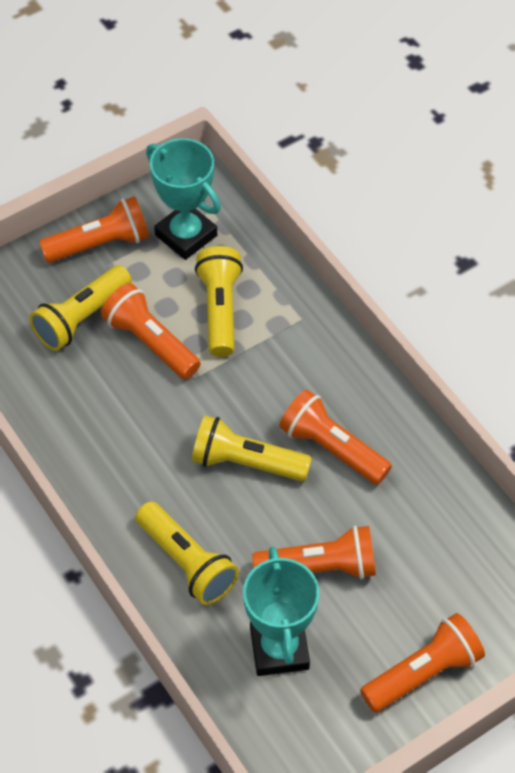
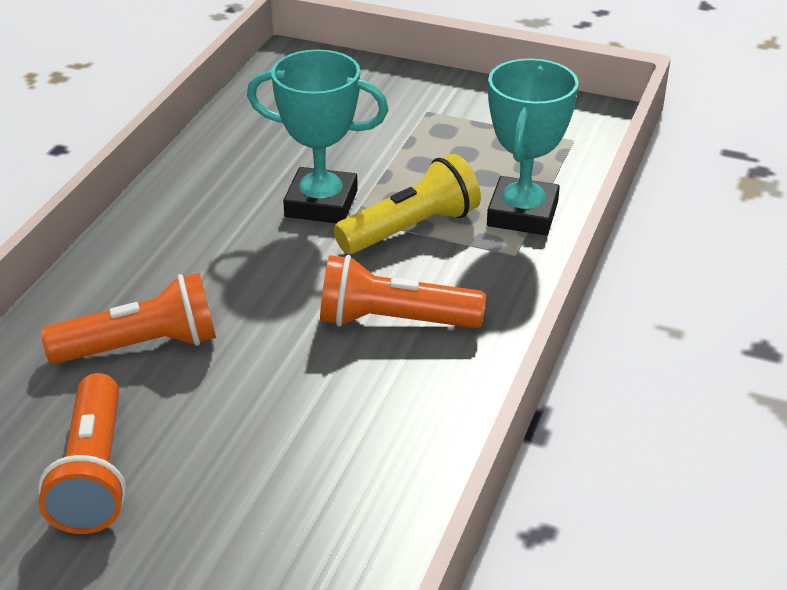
orange flashlight: [39,196,149,263] [101,283,201,379] [252,525,376,579] [279,390,392,485] [360,613,485,713] = 5 -> [38,373,126,534] [41,273,216,364] [320,255,486,328] = 3
yellow flashlight: [29,265,132,351] [136,502,239,605] [192,415,312,481] [195,246,243,357] = 4 -> [334,154,481,254] = 1

